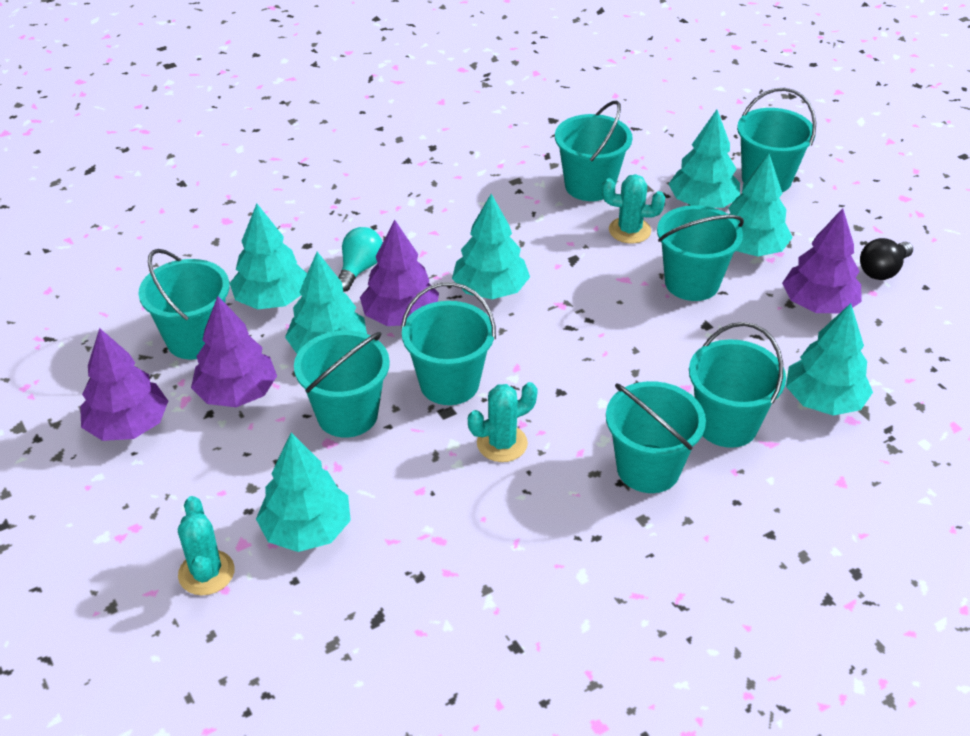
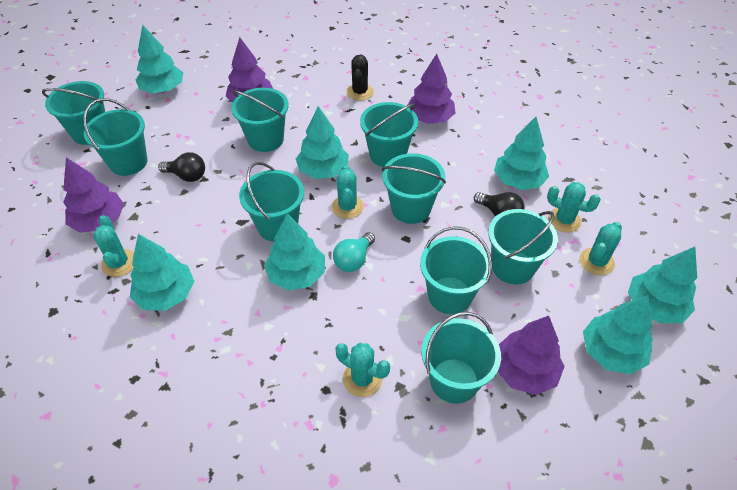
black cactus: none = 0 -> [347,55,374,101] = 1
black light bulb: [860,238,913,280] = 1 -> [158,152,205,182] [474,192,525,217] = 2
turquoise bucket: [138,249,230,360] [294,330,390,438] [401,282,496,405] [555,101,633,201] [606,381,706,493] [657,205,744,301] [689,322,786,448] [737,88,816,192] = 8 -> [42,81,105,145] [83,98,147,176] [231,88,289,152] [239,162,304,242] [360,102,418,167] [382,153,446,224] [420,226,492,314] [422,312,501,404] [488,209,558,284] = 9
turquoise cactus: [178,496,235,595] [468,382,538,462] [602,174,665,244] = 3 -> [93,215,134,277] [332,165,364,219] [335,343,390,397] [547,182,601,233] [580,222,622,276] = 5

